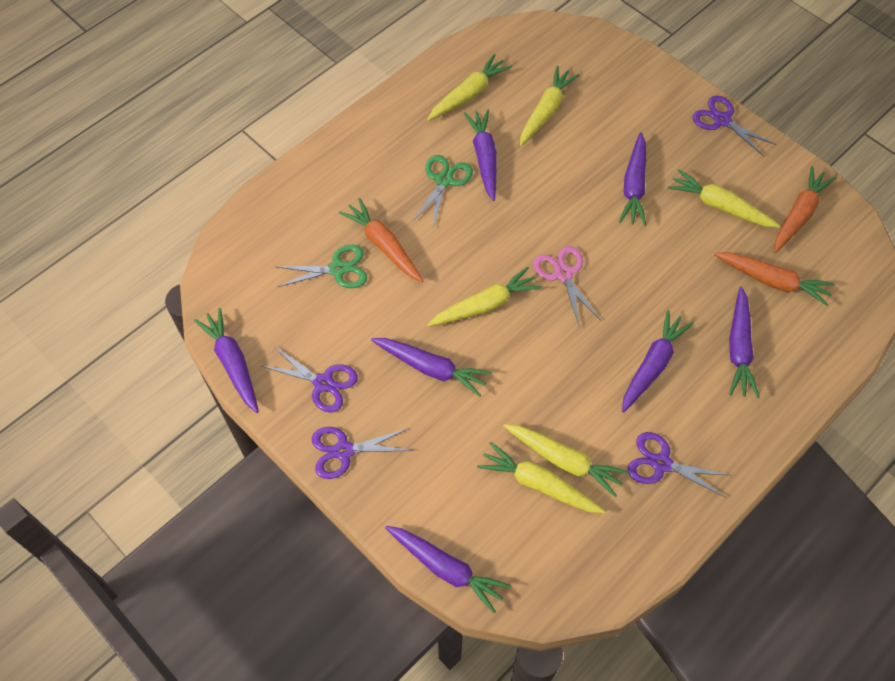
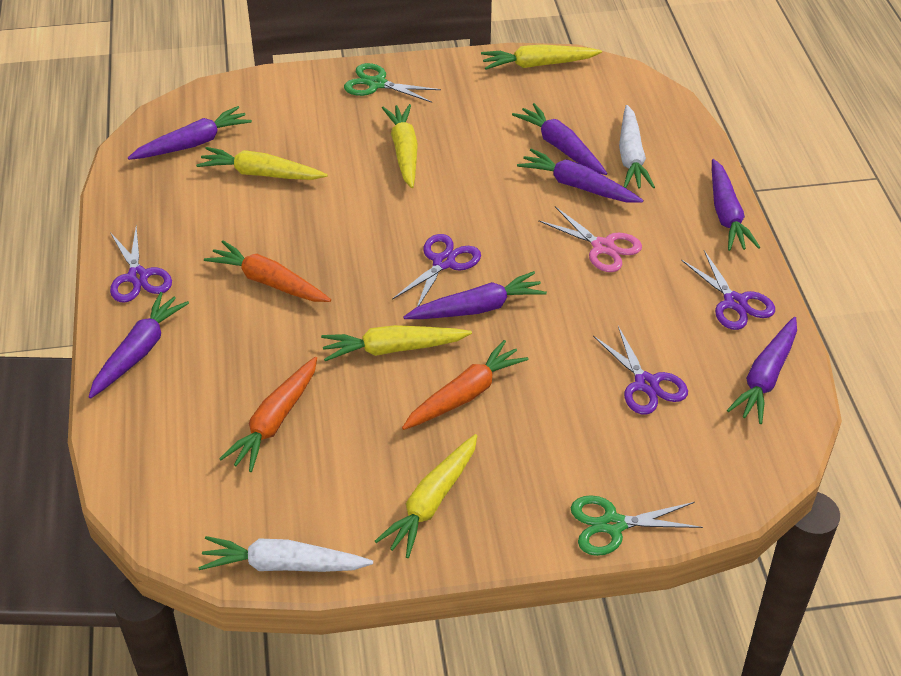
white carrot: none = 0 -> [198,536,373,572] [619,105,655,188] = 2
yellow carrot: [427,54,512,121] [427,267,542,327] [477,442,605,514] [503,424,629,497] [520,66,580,146] [668,169,780,228] = 6 -> [196,147,328,180] [321,325,472,361] [375,434,477,558] [382,104,418,188] [481,44,602,70] = 5

